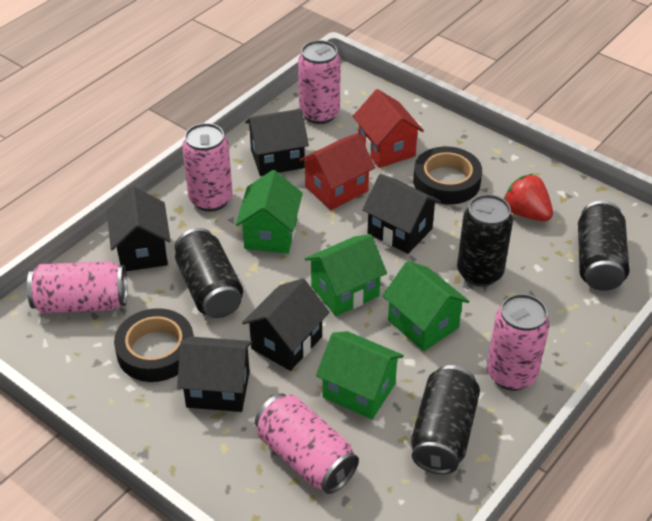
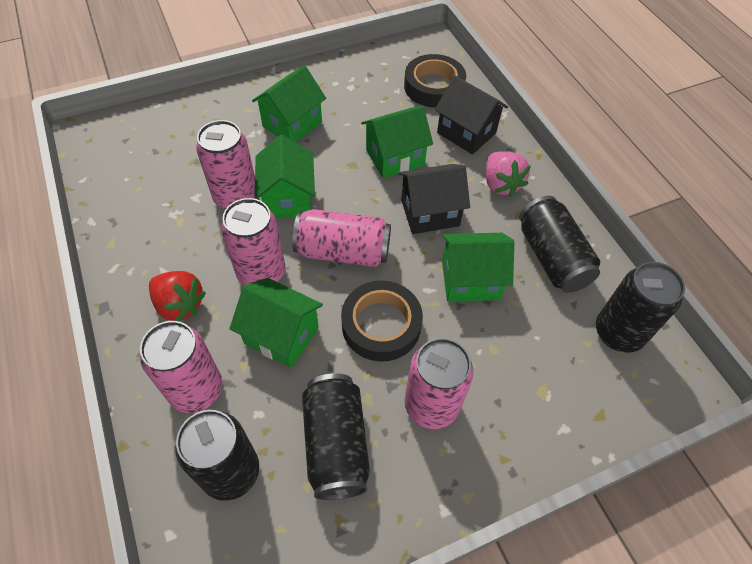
black house: [107,186,171,271] [177,336,252,412] [242,278,330,371] [245,109,309,176] [362,174,441,254] = 5 -> [399,164,470,234] [435,76,508,154] = 2
green house: [236,170,303,254] [305,234,387,316] [316,331,404,419] [382,261,469,351] = 4 -> [229,278,323,368] [252,66,326,142] [255,135,315,219] [361,105,433,178] [442,233,514,302] = 5
pink strawberry: none = 0 -> [486,151,531,197] = 1
red house: [299,133,375,210] [353,89,424,168] = 2 -> none = 0

